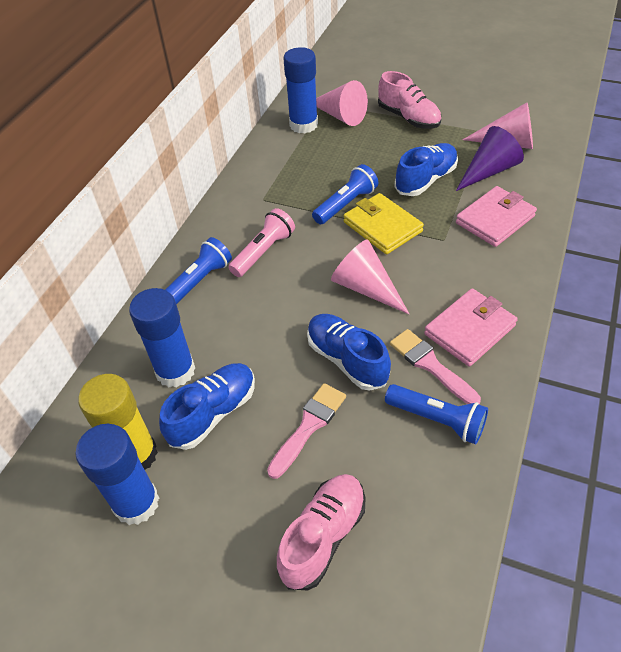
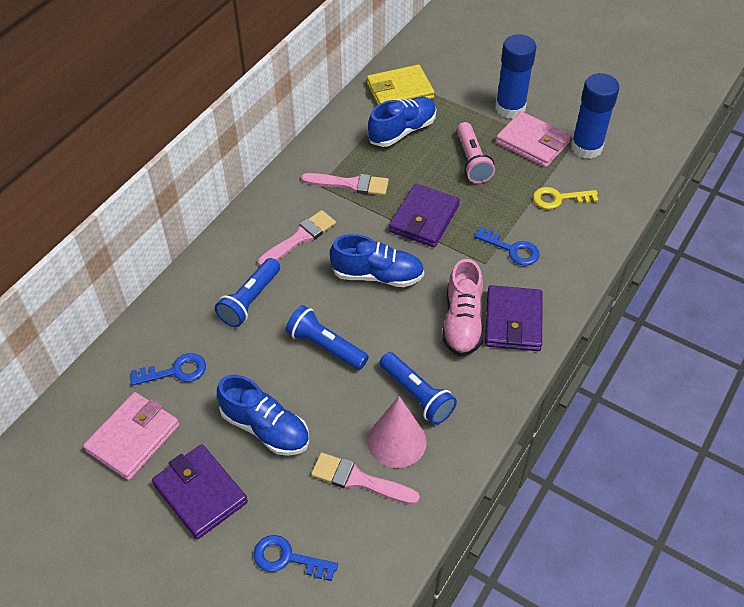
blue glue stick: [75,424,159,525] [129,288,195,388] [283,47,318,134] = 3 -> [495,34,536,118] [571,73,619,159] = 2
blue key: none = 0 -> [130,353,206,386] [253,535,338,581] [474,227,540,266] = 3
pink brush: [267,383,346,479] [390,329,481,404] = 2 -> [258,210,336,266] [301,173,389,196] [311,452,420,505] = 3
pink cone: [316,80,368,126] [331,239,409,314] [463,102,533,149] = 3 -> [368,396,427,468] = 1
pink shoe: [277,474,365,591] [378,71,441,129] = 2 -> [442,259,484,357] = 1
purple cone: [456,126,524,191] = 1 -> none = 0
purple wallet: none = 0 -> [152,444,248,539] [389,184,460,247] [485,285,543,351] = 3
yellow glue stick: [78,374,158,470] = 1 -> none = 0
yellow key: none = 0 -> [533,187,598,209] = 1

